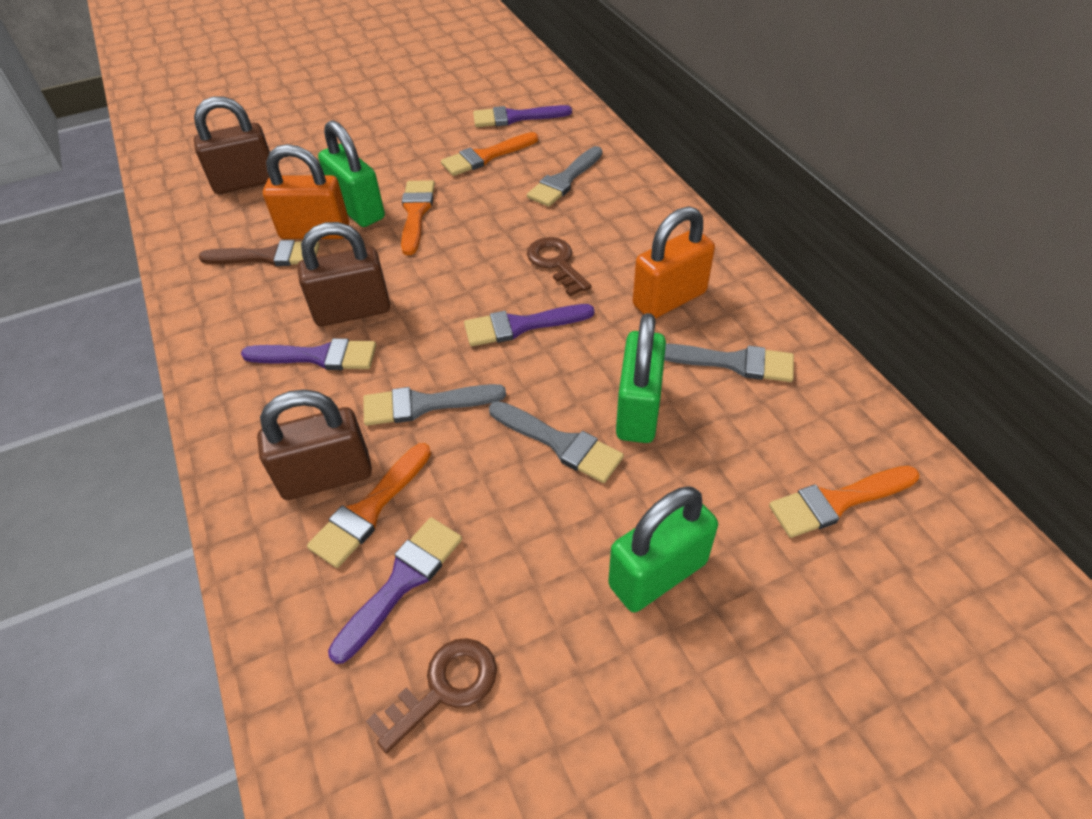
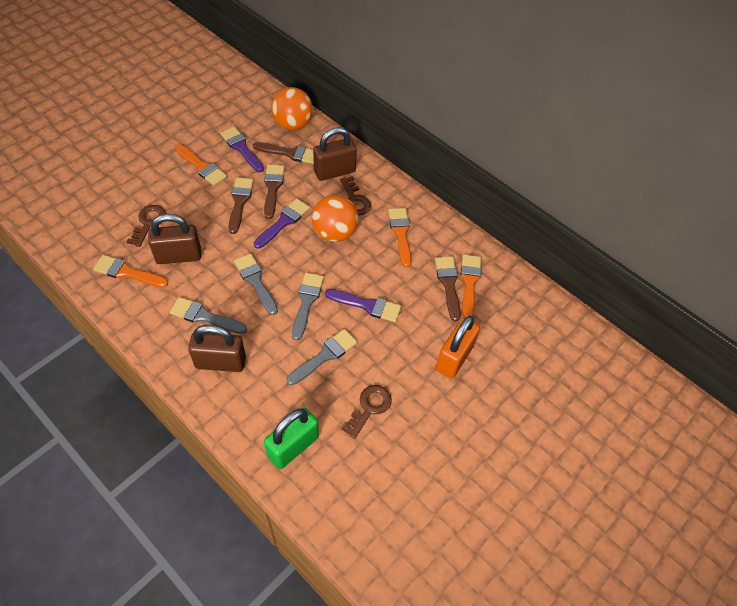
brown brush: [199,240,319,266] = 1 -> [228,177,254,234] [253,142,314,164] [264,164,285,219] [435,256,461,322] = 4
brown key: [366,638,497,753] [527,237,592,296] = 2 -> [127,205,166,247] [340,176,371,216] [341,385,392,439] = 3
green padlock: [318,120,385,227] [608,486,718,612] [616,313,666,443] = 3 -> [264,408,319,469] = 1
orange ball: none = 0 -> [271,87,313,130] [312,195,359,242] = 2
orange padlock: [263,144,349,239] [633,206,715,319] = 2 -> [436,316,480,378] = 1
purple brush: [241,338,376,370] [328,517,462,664] [464,304,594,346] [473,105,572,127] = 4 -> [220,127,264,172] [254,199,310,249] [325,289,401,322] = 3

